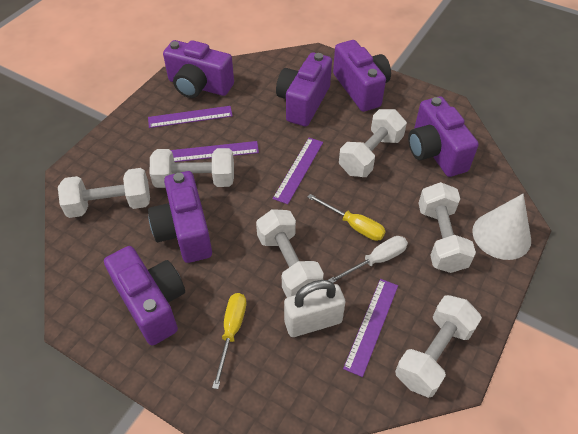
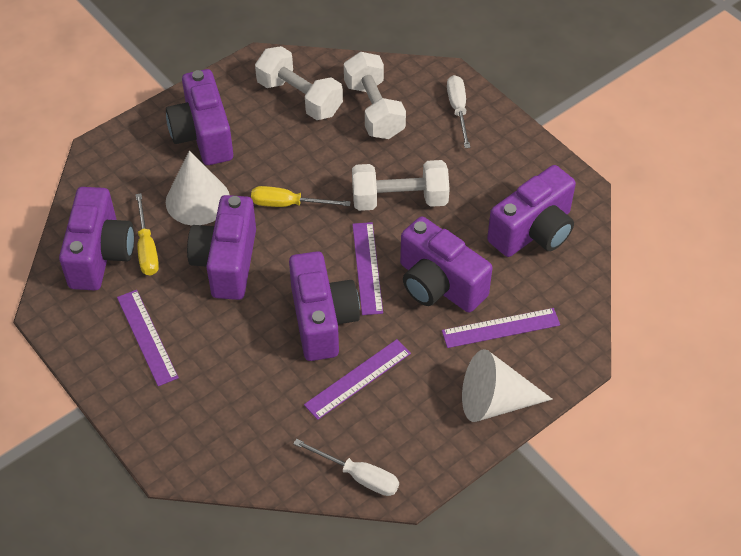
white cone: [472,194,531,260] = 1 -> [166,151,229,225] [462,349,553,422] = 2
white dumbbell: [58,168,150,218] [150,148,234,188] [256,209,324,298] [339,109,407,177] [395,295,482,398] [418,182,476,273] = 6 -> [255,46,343,120] [344,52,406,139] [352,160,450,211] = 3
white padlock: [284,280,345,337] = 1 -> none = 0
white screwdriver: [328,236,408,283] = 1 -> [293,439,399,496] [447,75,470,148] = 2

